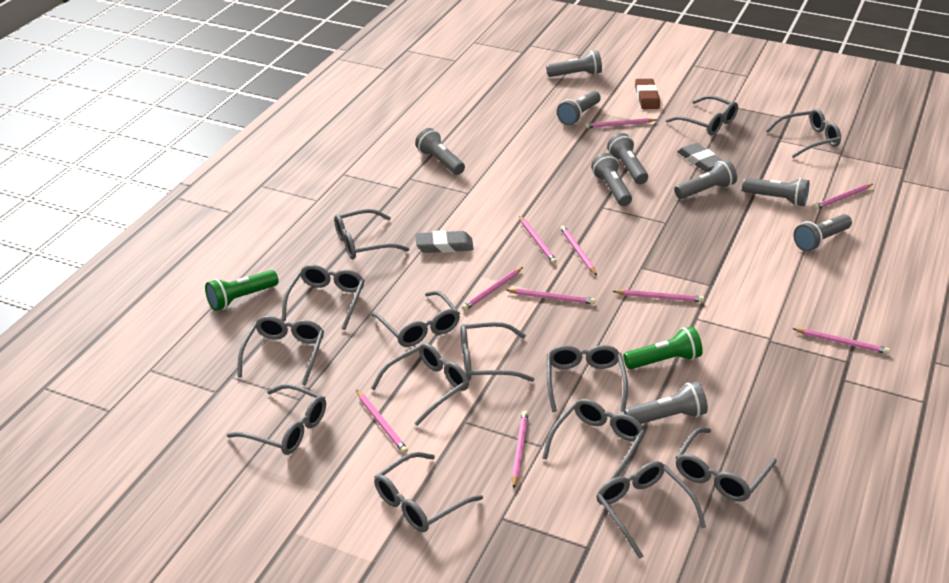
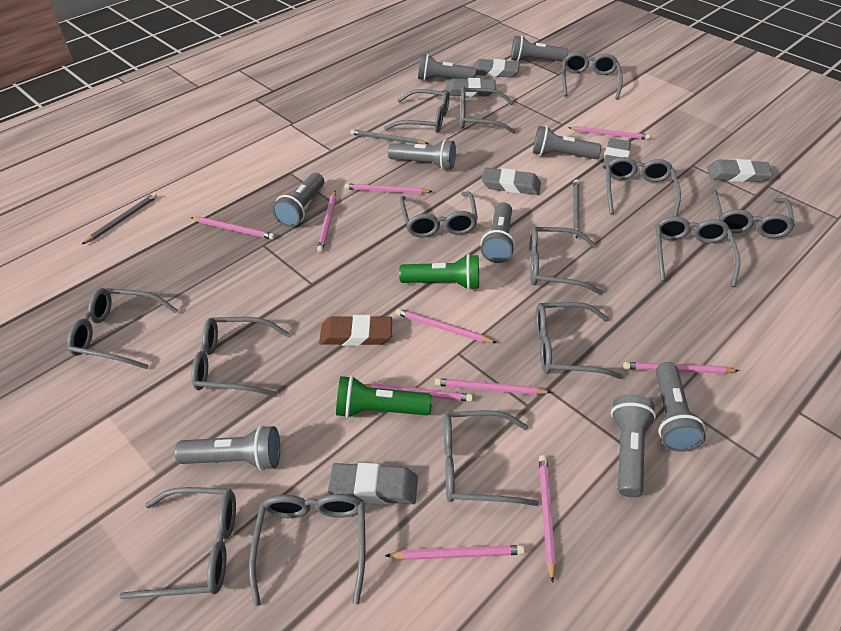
grey eraser: [415,230,474,253] [677,143,723,172] = 2 -> [328,463,418,504] [446,78,496,97] [472,59,520,77] [482,168,541,195] [602,138,631,169] [707,159,773,182] = 6
grey pencil: none = 0 -> [81,193,158,245] [350,129,429,144] [573,179,580,239] = 3

